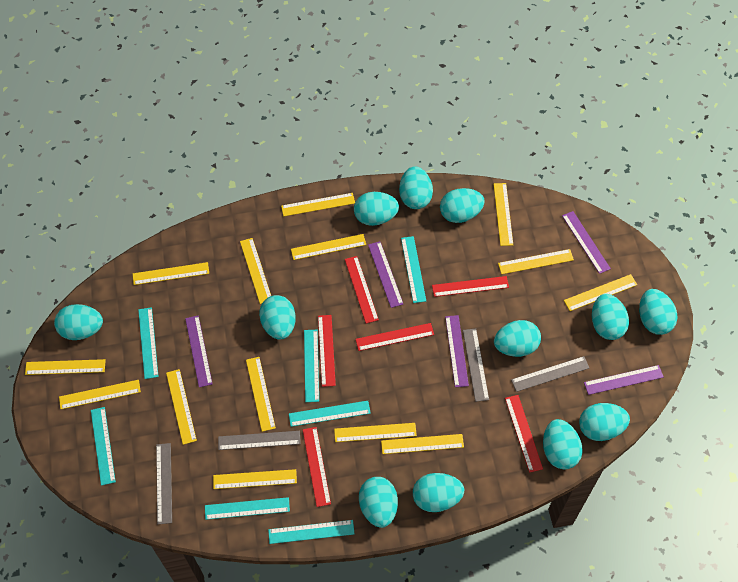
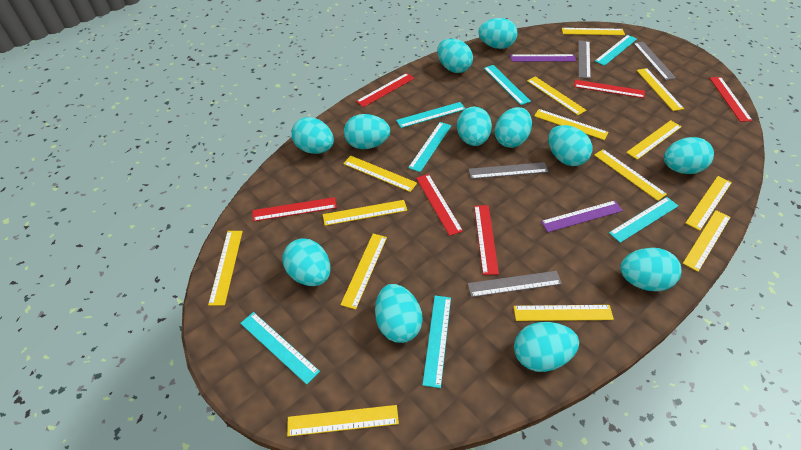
purple ruler: [185,315,213,387] [368,241,403,308] [445,315,469,387] [562,211,611,274] [584,365,664,395] = 5 -> [510,54,576,62] [541,200,623,232] = 2

